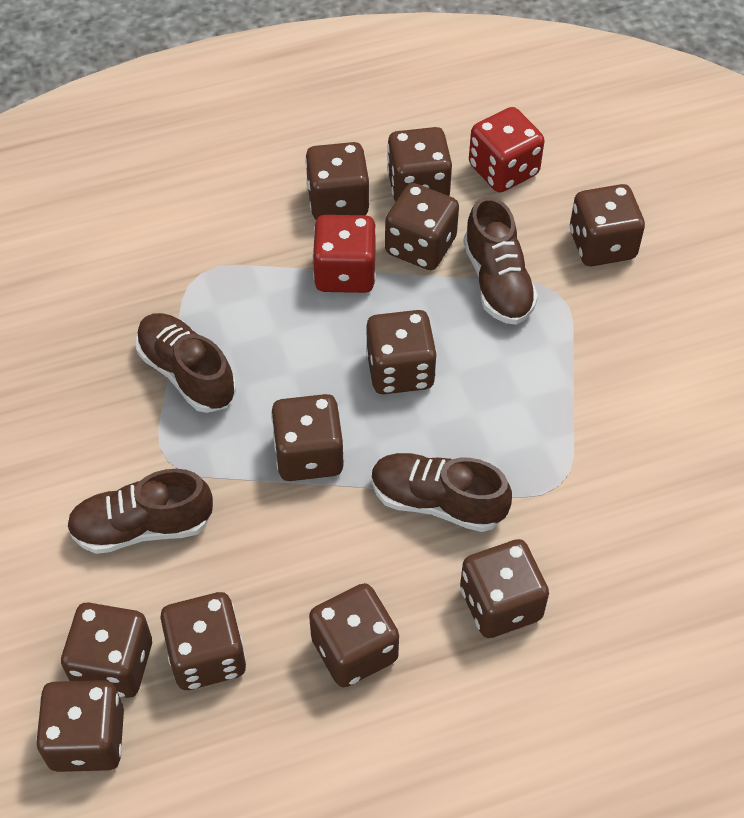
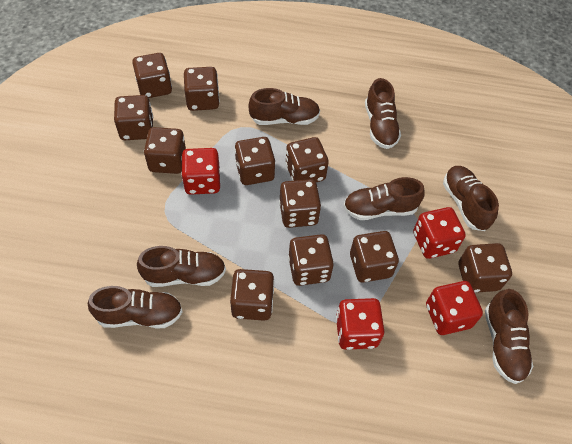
brown shoe: [66,469,213,554] [136,313,236,413] [371,453,512,532] [463,196,538,325] = 4 -> [88,286,183,328] [137,246,226,287] [248,88,320,125] [343,177,425,220] [365,78,401,149] [443,166,499,231] [485,289,533,384] = 7
red dice: [312,215,377,293] [469,107,545,192] = 2 -> [181,148,220,195] [336,298,384,350] [413,207,466,259] [426,281,483,335] = 4

